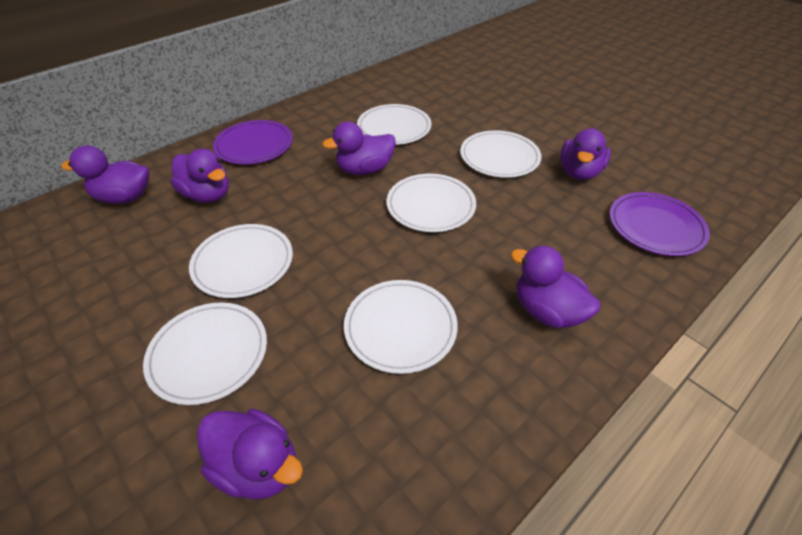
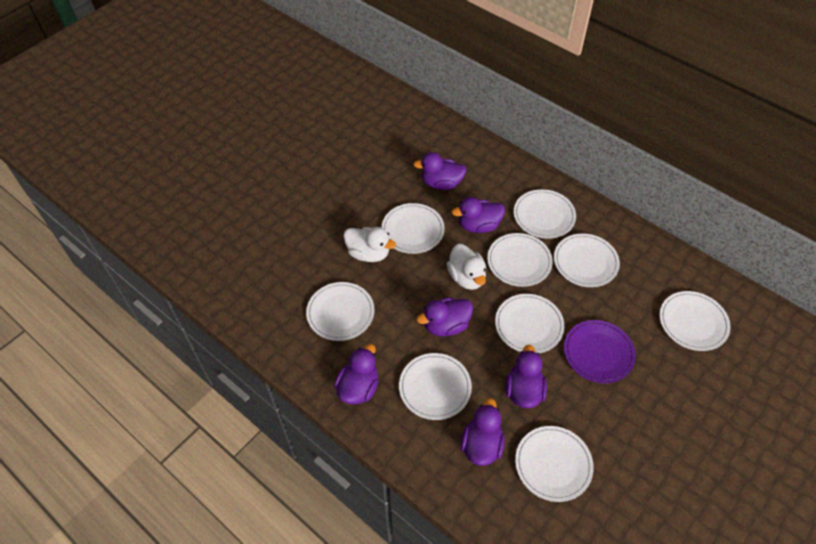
purple plate: [213,120,293,164] [609,192,710,256] = 2 -> [564,320,636,383] = 1
white duck: none = 0 -> [343,227,396,262] [447,244,486,290] = 2
white plate: [143,303,267,405] [189,224,293,298] [344,280,458,374] [357,104,431,145] [387,174,476,232] [460,130,541,178] = 6 -> [306,282,375,341] [381,203,445,254] [399,353,472,420] [487,233,553,287] [495,294,564,353] [514,189,576,239] [515,426,594,502] [554,234,620,287] [659,291,731,351] = 9

